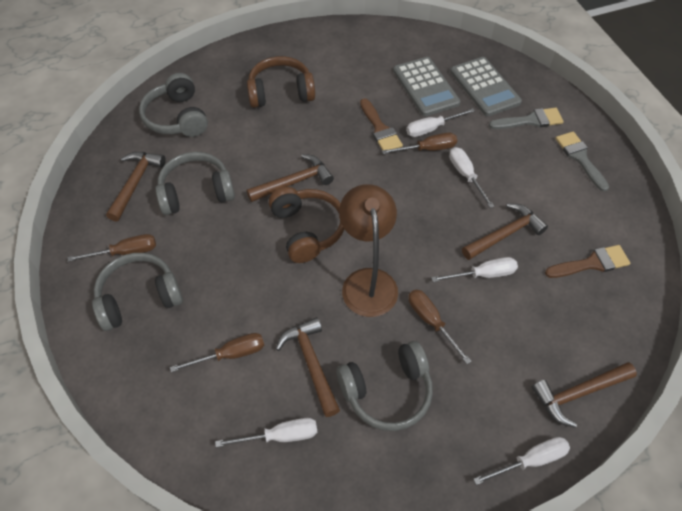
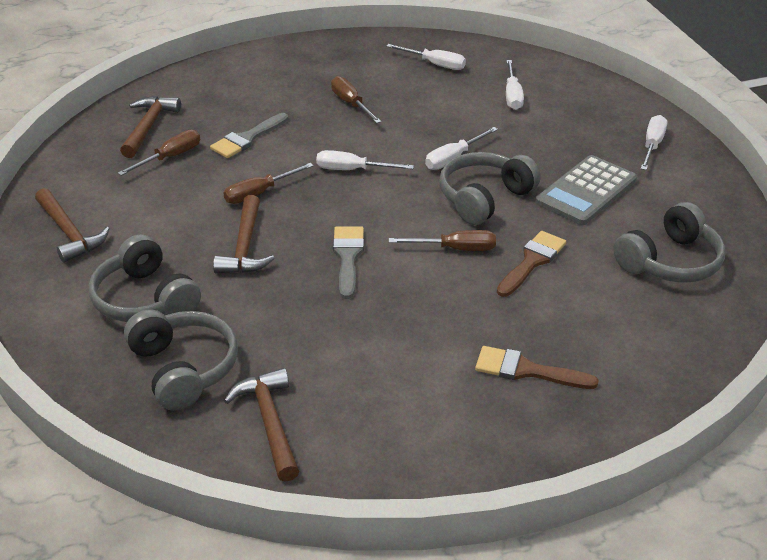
brown hammer: [106,152,166,222] [247,154,334,202] [276,317,340,417] [462,203,548,260] [532,362,637,428] = 5 -> [35,188,110,263] [120,96,181,158] [213,195,275,274] [224,368,299,482] = 4
brown headphones: [247,56,315,108] [269,187,344,263] = 2 -> none = 0
brown lamp: [339,184,398,317] = 1 -> none = 0
grey calculator: [393,57,461,116] [450,57,522,116] = 2 -> [536,155,637,225] = 1

